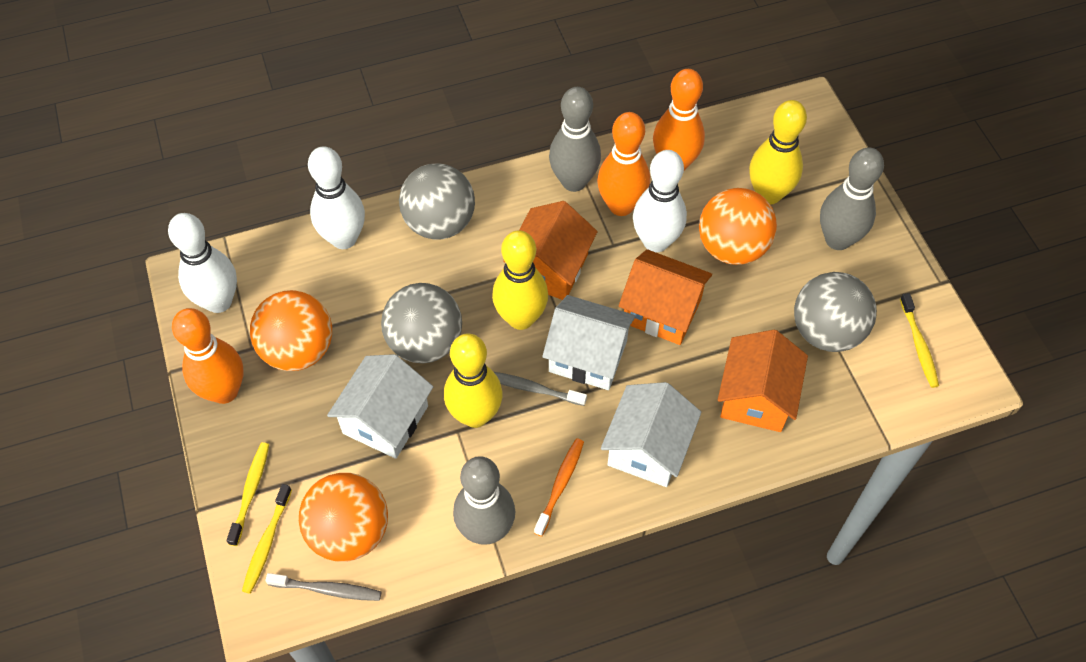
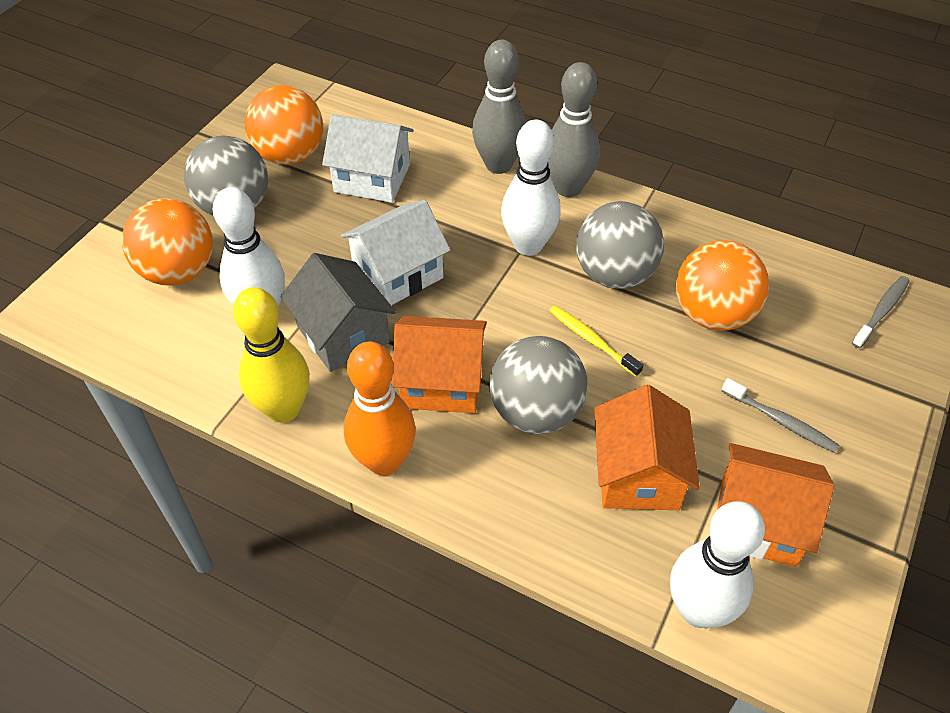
grey bowling pin: [453,456,515,545] [549,87,601,192] [820,147,884,250] = 3 -> [472,40,527,174] [548,62,600,197] = 2
grey house: none = 0 -> [280,253,396,372] = 1
orange bowling pin: [172,308,244,404] [597,112,650,216] [653,69,705,171] = 3 -> [344,342,416,476] = 1
orange toothbrush: [534,438,584,536] = 1 -> none = 0
white house: [327,354,433,459] [542,295,636,390] [601,382,701,487] = 3 -> [322,114,414,203] [341,200,450,305] = 2
yellow bowling pin: [444,333,503,428] [492,230,548,330] [749,100,807,205] = 3 -> [233,287,310,423] = 1
yellow toothbrush: [227,442,269,546] [242,484,292,594] [900,293,939,388] = 3 -> [549,305,643,377] = 1

